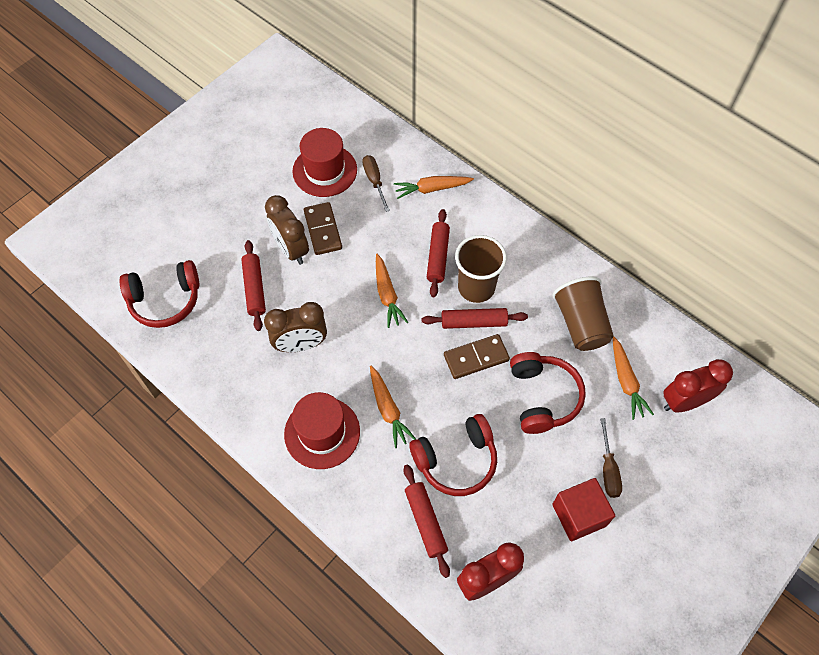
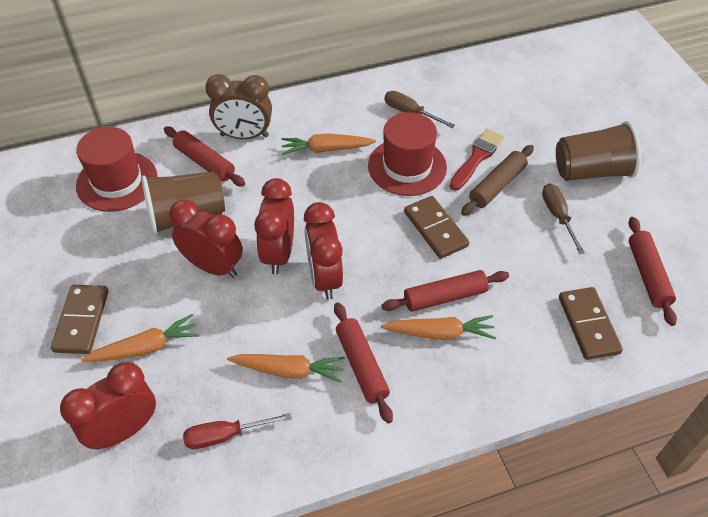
brown clock: [264,302,327,352] [265,195,309,265] = 2 -> [205,74,272,139] = 1
brown domino: [304,202,342,255] [444,334,510,379] = 2 -> [51,285,109,354] [404,196,469,259] [559,287,623,360] = 3
brown rolling pin: none = 0 -> [461,145,534,216] = 1
red brush: none = 0 -> [450,129,504,191] = 1
red clock: [457,542,524,601] [664,359,733,413] = 2 -> [60,362,156,449] [169,199,243,278] [254,178,294,275] [304,202,343,300] = 4
red cube: [552,478,615,541] = 1 -> none = 0
red headphones: [119,260,199,328] [409,414,497,496] [510,352,586,434] = 3 -> none = 0
red screwdriver: none = 0 -> [183,413,292,449] = 1

